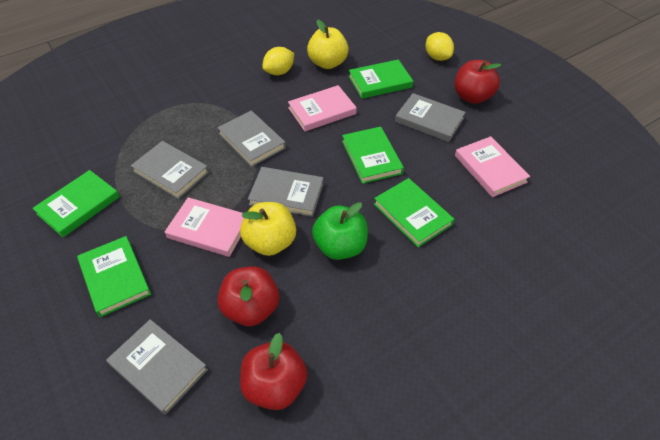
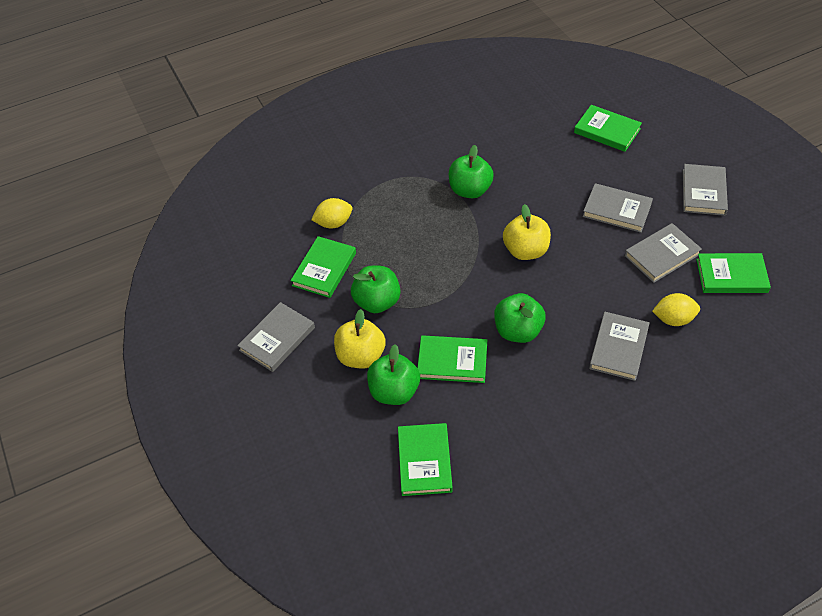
green apple: [312,202,368,260] = 1 -> [351,266,400,313] [367,344,420,405] [449,145,494,198] [494,293,546,343] = 4
pink book: [165,197,244,257] [288,85,357,131] [455,136,530,197] = 3 -> none = 0
red apple: [218,266,279,326] [240,333,307,410] [455,60,501,104] = 3 -> none = 0

